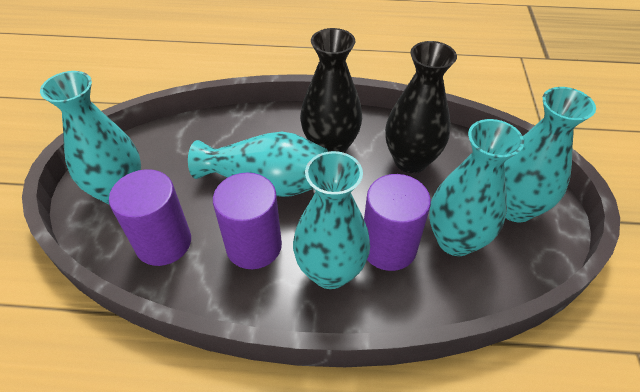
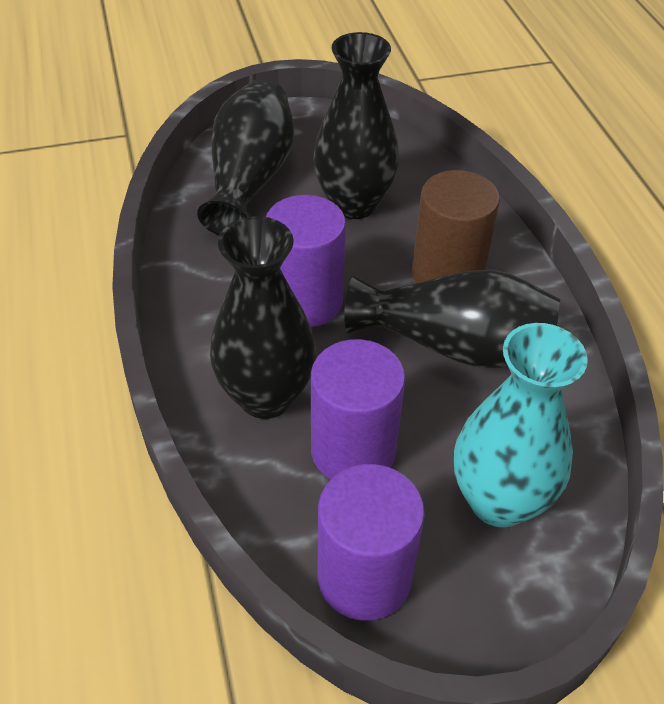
black vase: [300,28,362,153] [385,41,457,173] = 2 -> [197,79,294,236] [210,216,316,419] [313,32,399,219] [344,270,560,368] = 4
brown cylinder: none = 0 -> [412,170,500,283] = 1
turquoise vase: [40,71,141,204] [188,132,328,197] [293,151,370,289] [429,119,524,256] [504,87,596,222] = 5 -> [454,323,588,527] = 1

